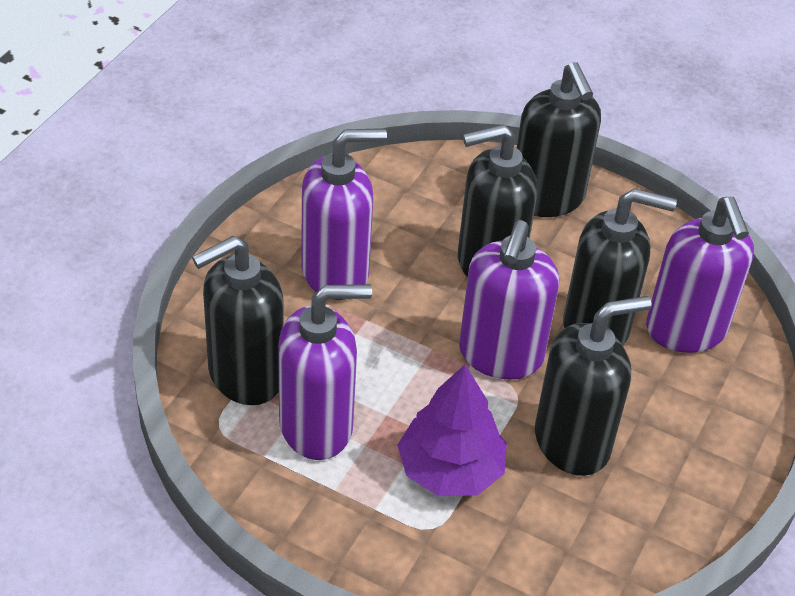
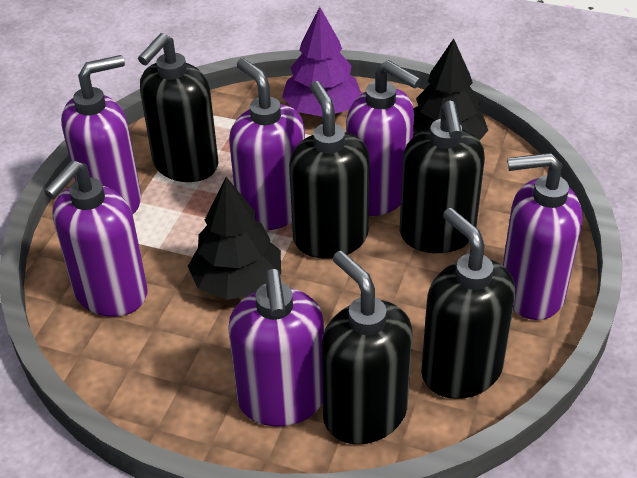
black tree: none = 0 -> [188,177,281,300] [413,39,488,141] = 2
purple soap dispenser: [278,284,372,460] [301,128,387,300] [459,220,559,380] [646,196,754,353] = 4 -> [44,161,147,317] [61,55,141,215] [228,269,324,427] [229,58,305,231] [346,60,421,216] [503,153,582,320] = 6

